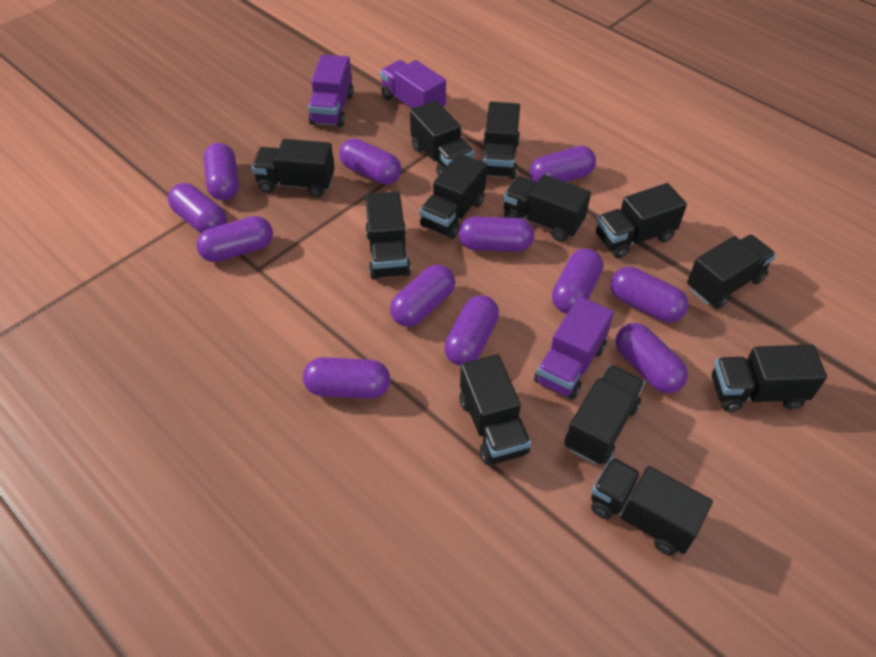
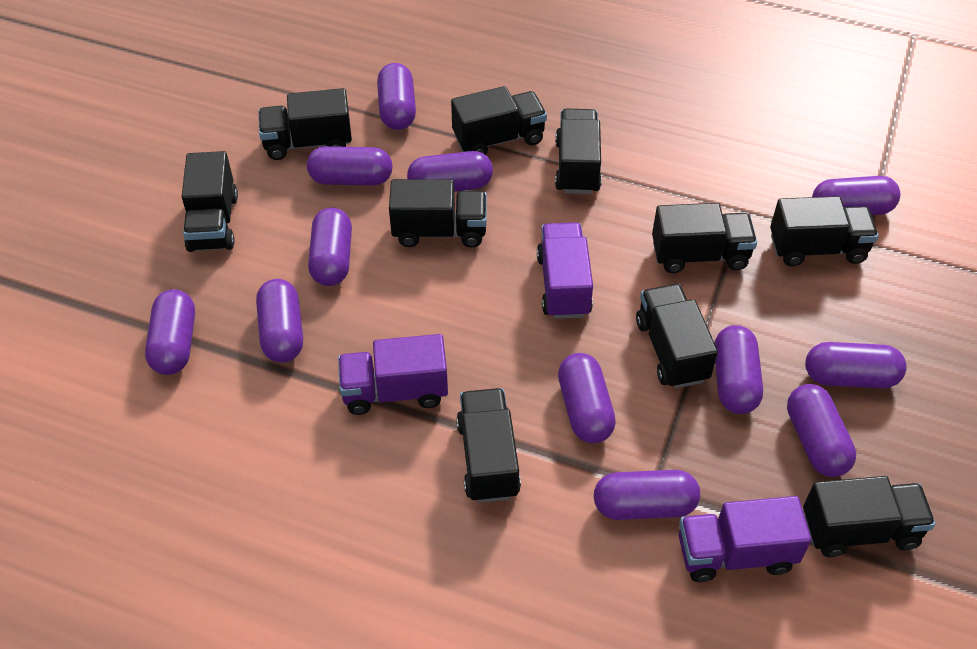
black truck: [252,139,335,197] [365,191,411,279] [410,100,474,176] [420,153,487,239] [459,354,531,465] [481,101,520,179] [503,175,591,242] [565,365,645,464] [591,457,713,555] [596,183,687,259] [687,235,776,309] [712,345,827,412] = 12 -> [182,151,238,252] [258,88,352,160] [389,179,487,248] [451,86,547,155] [456,388,521,503] [555,109,602,194] [636,284,718,389] [652,203,757,273] [770,196,879,266] [803,476,935,557] = 10

